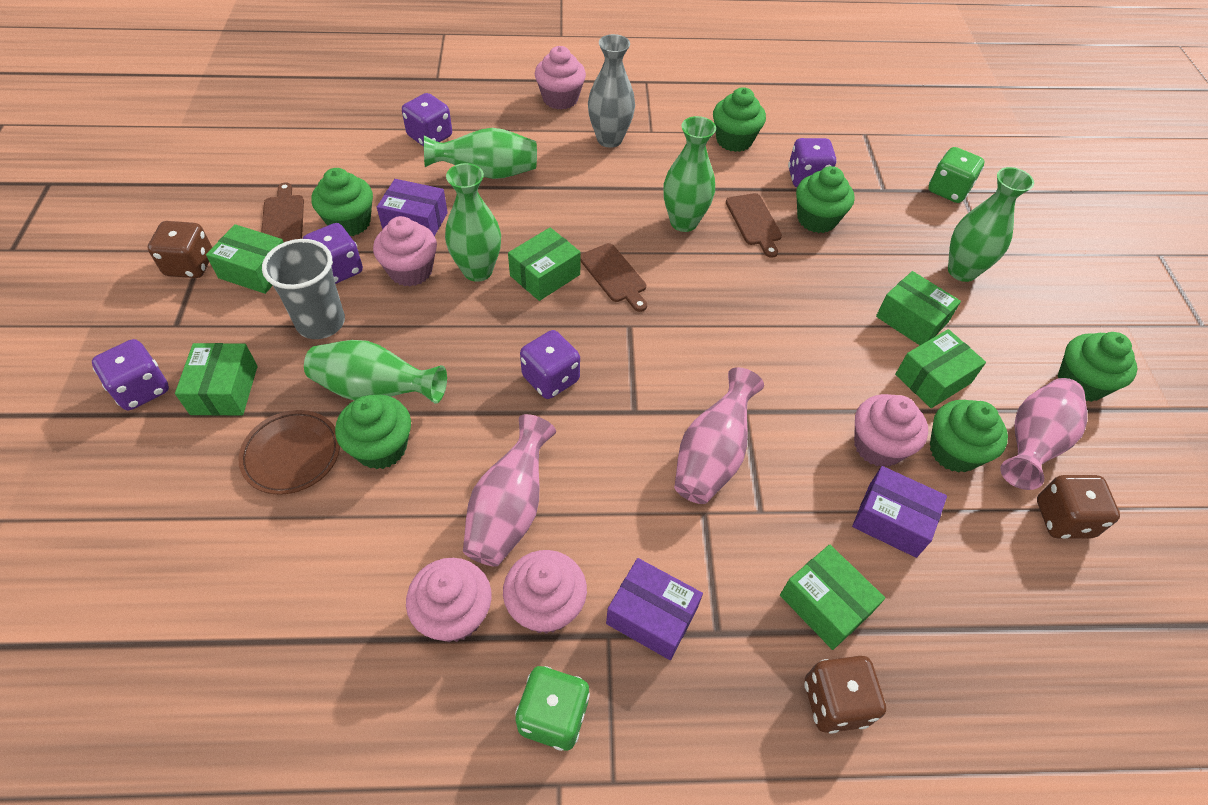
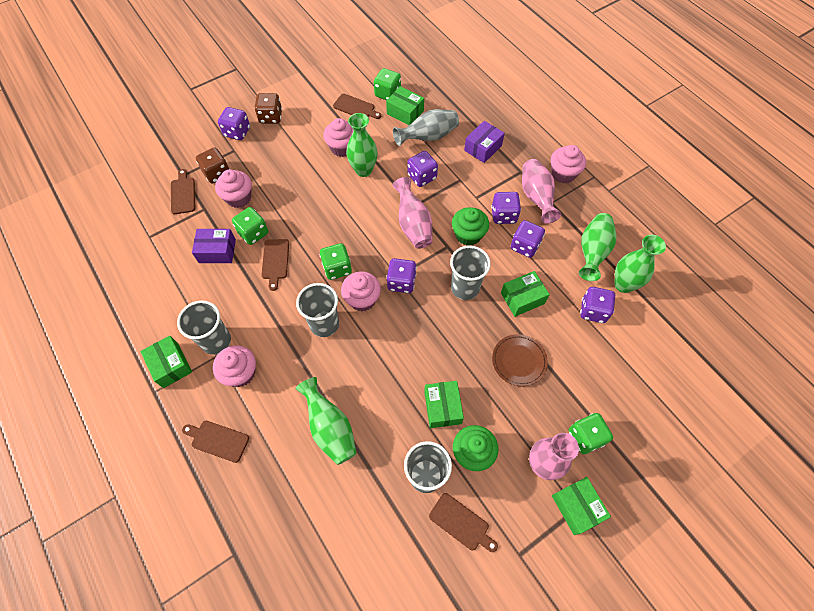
brown cutting board: [261,182,304,242] [580,243,647,312] [726,193,782,258] = 3 -> [171,169,195,214] [182,421,249,463] [262,239,289,291] [333,93,381,119] [429,493,498,552] = 5
brown dice: [148,221,213,278] [804,656,886,734] [1037,475,1120,539] = 3 -> [196,147,230,184] [254,93,282,124] = 2
green box: [175,343,258,416] [206,224,284,294] [508,227,581,301] [780,544,885,650] [876,271,961,345] [895,329,986,408] = 6 -> [140,336,192,388] [386,86,424,125] [424,381,464,428] [501,271,550,317] [552,477,611,535] = 5
green cupcake: [311,168,373,236] [335,394,411,469] [713,87,766,152] [796,166,855,233] [930,400,1008,473] [1058,332,1137,402] = 6 -> [452,207,489,246] [453,425,498,471] = 2
green dice: [515,666,590,751] [928,147,985,203] = 2 -> [232,207,268,245] [320,243,352,280] [374,68,401,100] [569,413,613,454] = 4
green vase: [304,340,447,404] [424,128,537,179] [445,163,501,282] [663,116,716,232] [948,167,1034,282] = 5 -> [295,377,357,465] [346,113,378,177] [579,213,617,281] [614,235,666,293] = 4
grey cup: [262,239,345,339] = 1 -> [177,300,231,355] [296,283,339,337] [404,441,452,493] [450,245,491,300] = 4
purple box: [377,179,448,236] [606,558,703,660] [852,466,947,558] = 3 -> [192,229,236,263] [464,121,505,163] = 2
purple dice: [92,339,169,410] [303,223,363,284] [402,93,452,147] [520,330,580,399] [788,138,837,187] = 5 -> [218,107,250,140] [386,258,417,293] [407,151,438,187] [491,192,521,224] [511,220,545,258] [580,287,615,323] = 6

